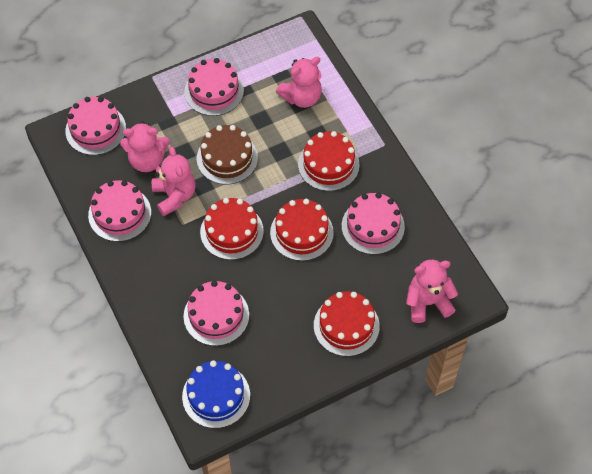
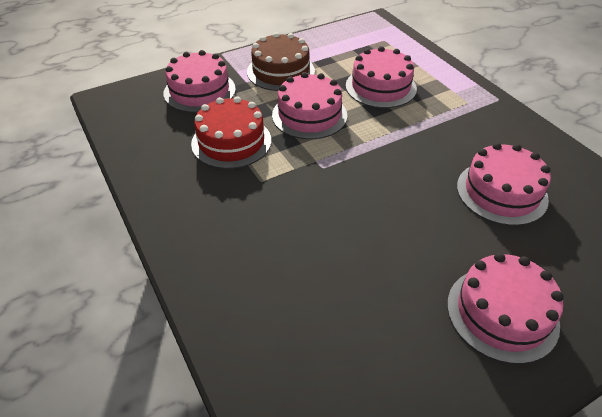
blue cake: [182,360,250,428] = 1 -> none = 0
pink teddy bear: [120,121,170,172] [152,147,196,216] [276,57,322,108] [406,260,458,323] = 4 -> none = 0
red cake: [200,198,264,260] [270,199,334,261] [298,131,360,191] [314,291,380,356] = 4 -> [191,96,271,169] = 1

